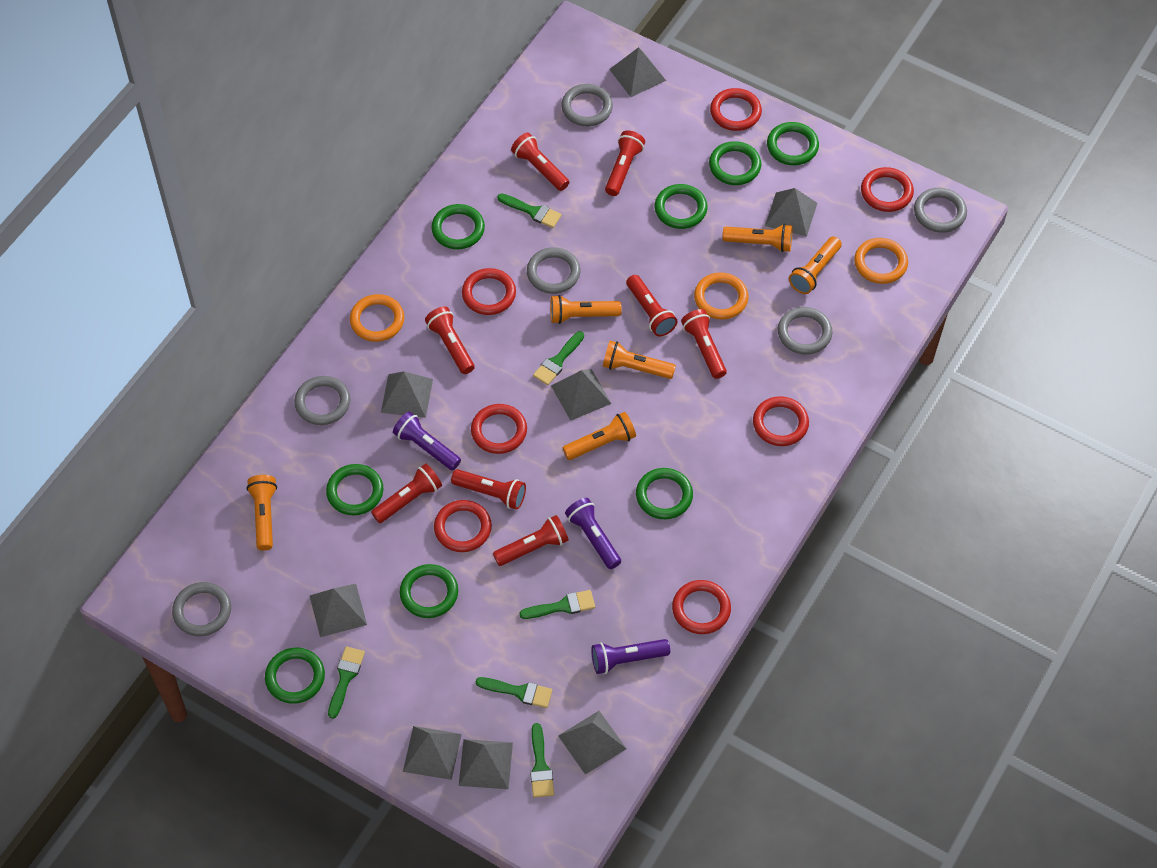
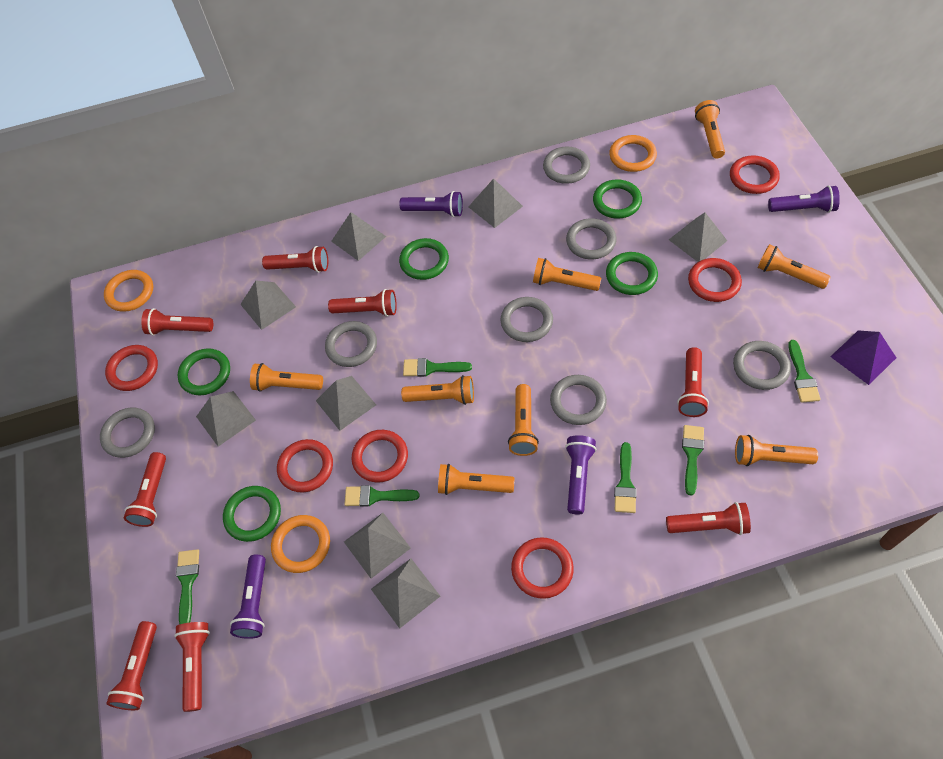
green ring: [265,648,325,704] [326,464,383,515] [400,564,458,618] [431,204,485,249] [636,468,693,519] [655,184,707,229] [709,141,761,185] [767,122,819,165] = 8 -> [178,349,230,395] [223,486,281,542] [399,238,449,280] [593,179,642,219] [606,252,658,295] = 5
grey ring: [172,582,231,636] [294,376,350,425] [527,247,581,294] [561,84,613,126] [778,307,833,355] [914,188,967,233] = 6 -> [100,408,155,458] [325,321,377,367] [501,297,553,342] [543,146,590,184] [550,375,607,425] [566,218,617,259] [733,341,791,390] = 7
orange flashlight: [247,475,277,551] [550,295,622,324] [562,412,636,460] [603,341,676,379] [722,224,792,252] [789,236,842,294] = 6 -> [250,363,323,392] [401,375,474,405] [438,464,515,495] [508,384,539,456] [533,258,601,291] [695,100,725,158] [735,435,818,466] [758,244,831,289] = 8
purple flashlight: [393,412,461,470] [565,498,621,569] [591,639,670,674] = 3 -> [230,555,266,639] [399,191,463,217] [565,435,596,514] [768,186,840,213] = 4
purple pyramid: none = 0 -> [830,331,896,385] = 1
red ring: [434,500,492,552] [462,268,516,315] [471,404,527,454] [672,580,731,634] [710,88,762,131] [753,396,809,446] [861,167,914,212] = 7 -> [105,345,158,391] [277,439,333,492] [351,430,408,483] [511,537,574,599] [688,258,742,302] [730,155,780,194] = 6

